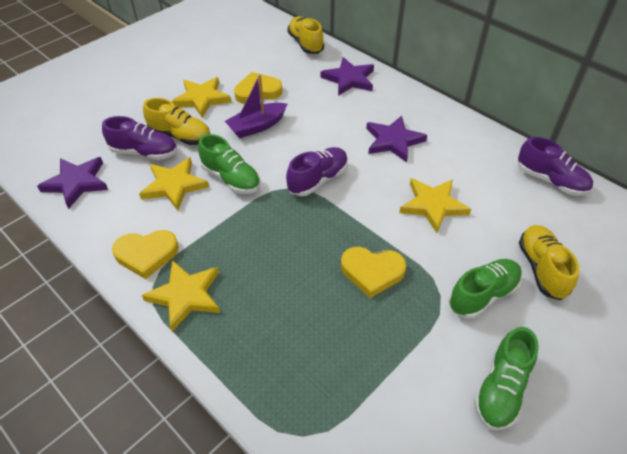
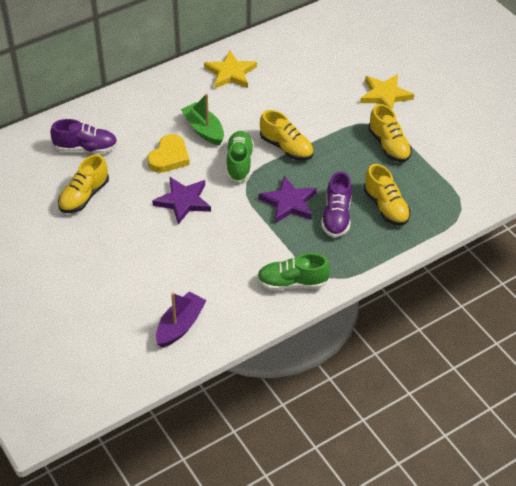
green boat: none = 0 -> [181,94,224,146] = 1
green shoe: [198,134,260,194] [448,259,522,319] [474,327,539,431] = 3 -> [226,131,254,182] [257,253,330,290] = 2
purple shoe: [102,116,177,160] [286,147,348,196] [518,137,593,196] = 3 -> [50,119,118,154] [321,171,352,238] = 2
purple star: [37,157,108,209] [321,57,374,96] [366,115,427,163] = 3 -> [152,177,211,224] [259,176,317,223] = 2
yellow heart: [112,230,179,279] [234,72,283,104] [341,247,406,298] = 3 -> [147,134,190,173] = 1
yellow shoe: [143,98,210,145] [287,16,324,54] [519,225,579,300] = 3 -> [58,154,109,213] [260,110,313,161] [364,164,411,226] [368,104,412,162] = 4
yellow star: [139,157,209,211] [142,260,220,332] [171,77,231,118] [399,178,471,233] = 4 -> [204,50,257,89] [360,74,414,109] = 2

